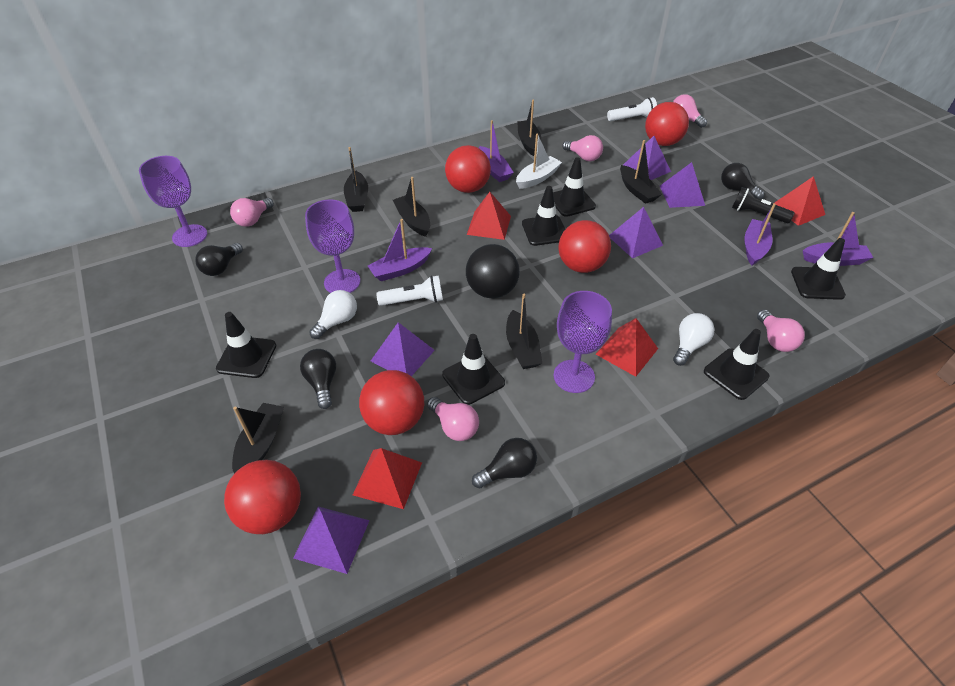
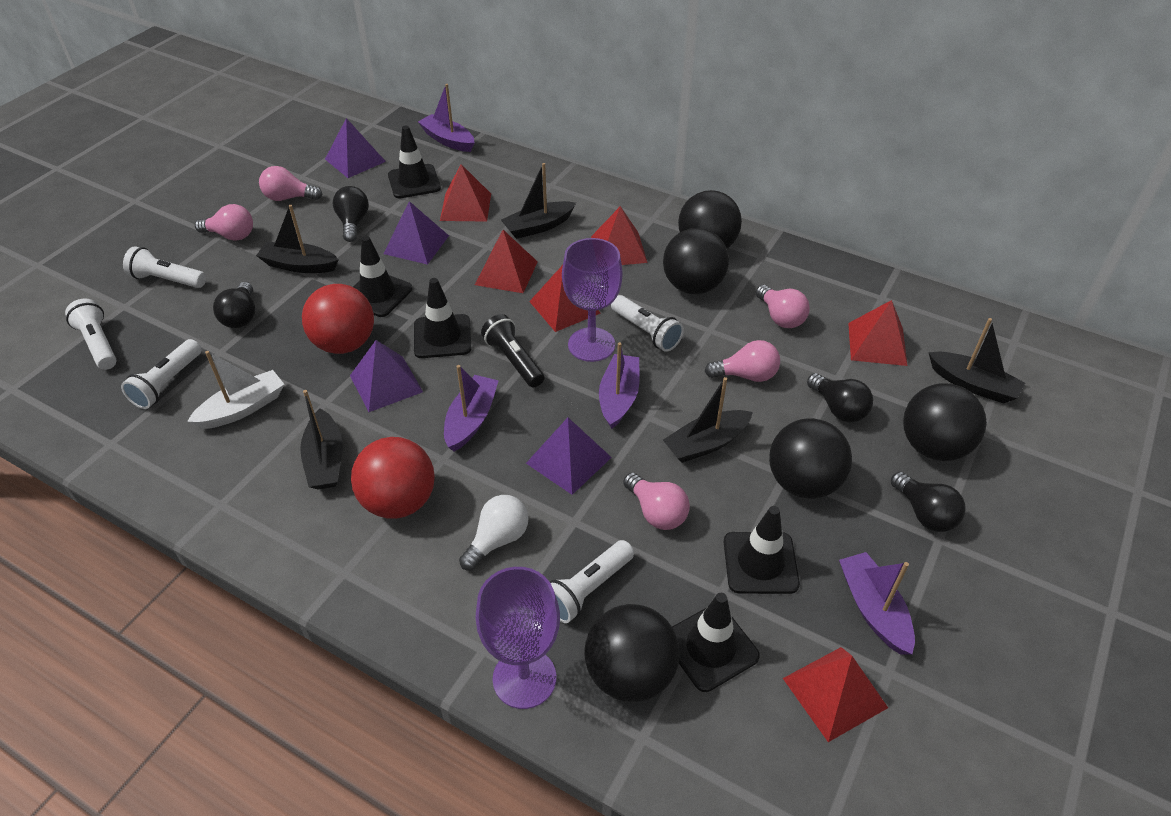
black ball: [466,244,520,299] = 1 -> [585,604,680,702] [663,228,729,294] [678,190,742,248] [769,418,852,499] [903,383,987,461] = 5
black boat: [232,403,284,474] [344,147,368,212] [393,177,430,237] [506,294,542,369] [517,100,541,156] [620,140,662,204] = 6 -> [256,205,339,273] [300,390,343,490] [501,163,576,239] [663,377,753,463] [928,318,1025,404] = 5
black traffic cone: [216,312,276,378] [442,334,505,405] [522,186,565,246] [553,157,596,217] [704,329,769,400] [791,238,846,300] = 6 -> [353,236,412,317] [388,126,441,198] [414,278,471,358] [672,593,760,692] [724,506,800,594] = 5
purple goblet: [139,156,207,247] [305,199,360,293] [554,291,612,393] = 3 -> [475,567,560,709] [562,238,623,362] = 2
purple pyramid: [293,506,370,574] [371,322,435,376] [609,207,663,258] [623,136,671,180] [660,162,705,208] = 5 -> [325,118,386,178] [350,340,423,412] [383,201,449,265] [526,418,612,495] = 4
red ball: [224,460,301,534] [359,370,424,435] [445,145,491,193] [558,220,611,273] [645,102,689,146] = 5 -> [302,284,374,354] [351,437,435,519] = 2
red pyramid: [353,448,422,509] [467,192,511,240] [596,318,658,377] [775,176,825,226] = 4 -> [440,164,491,222] [475,230,538,293] [529,265,600,332] [591,206,648,265] [783,647,888,742] [848,300,908,366] = 6
white flashlight: [376,275,443,306] [607,97,657,121] = 2 -> [65,298,117,370] [121,339,202,409] [123,246,206,288] [550,540,634,623] [611,295,684,352] = 5
white light bulb: [309,290,357,339] [673,313,715,366] = 2 -> [459,495,529,570] = 1

